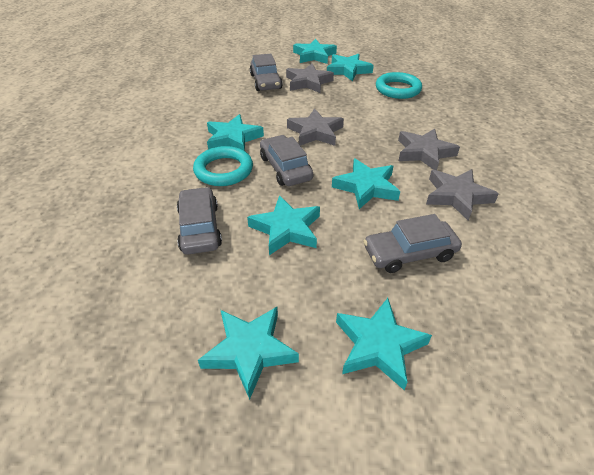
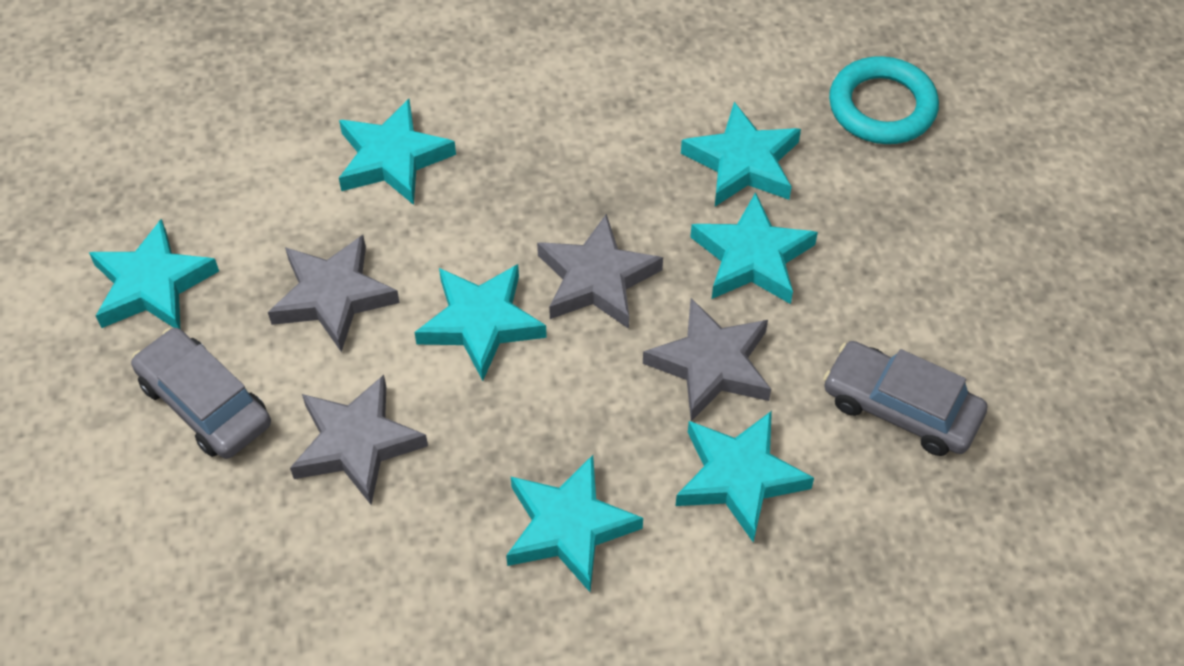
grey car: [177,187,222,255] [250,54,282,91] [260,135,313,186] [364,214,462,273] = 4 -> [131,328,271,459] [823,341,987,456] = 2
turquoise ring: [193,146,253,186] [376,72,422,99] = 2 -> [829,56,939,144] = 1

